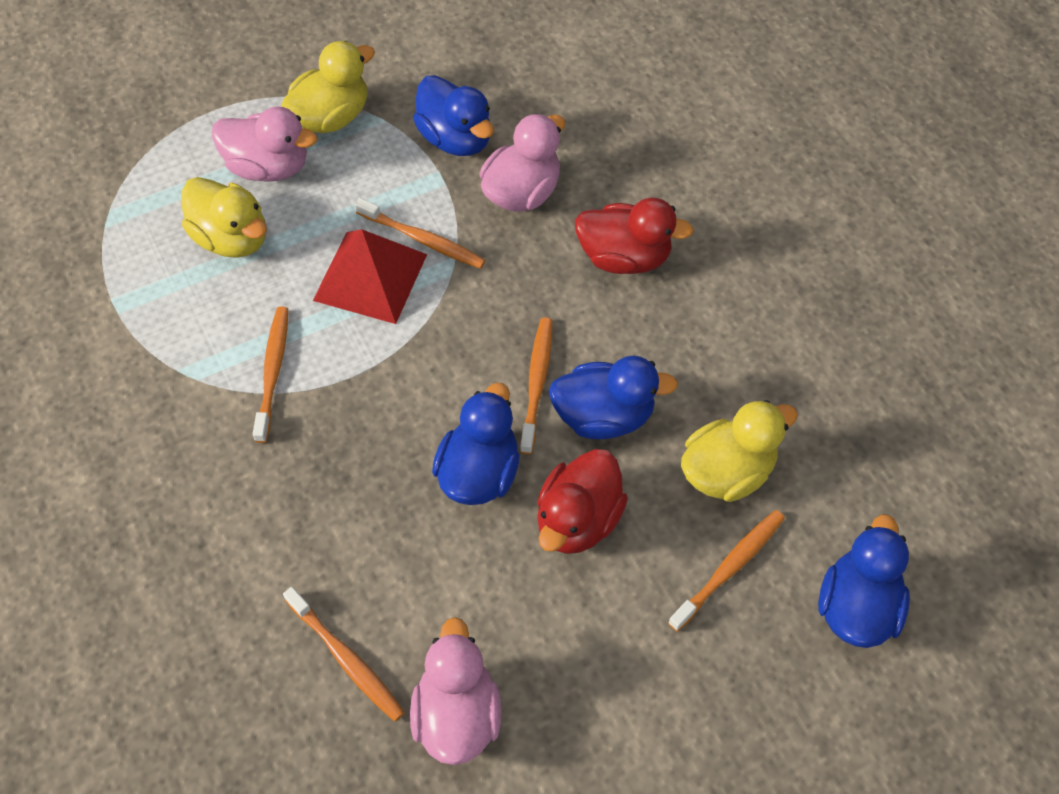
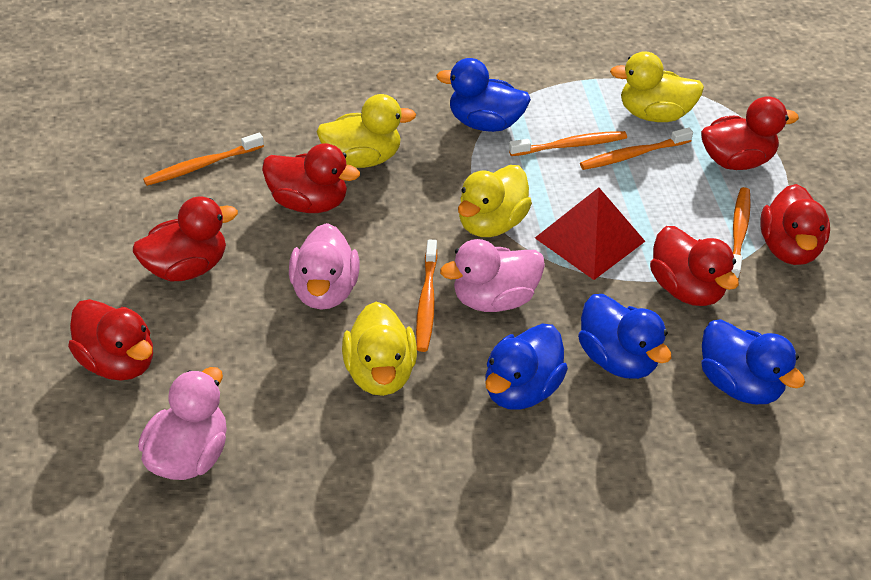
red duck: [537,449,628,554] [575,197,694,274] = 2 -> [68,299,153,381] [133,196,238,281] [262,143,360,213] [650,226,739,306] [701,96,799,170] [760,184,830,265] = 6
yellow duck: [181,177,267,258] [281,41,375,133] [681,400,798,502] = 3 -> [317,94,416,168] [342,302,417,396] [458,165,532,237] [610,51,704,122] = 4

